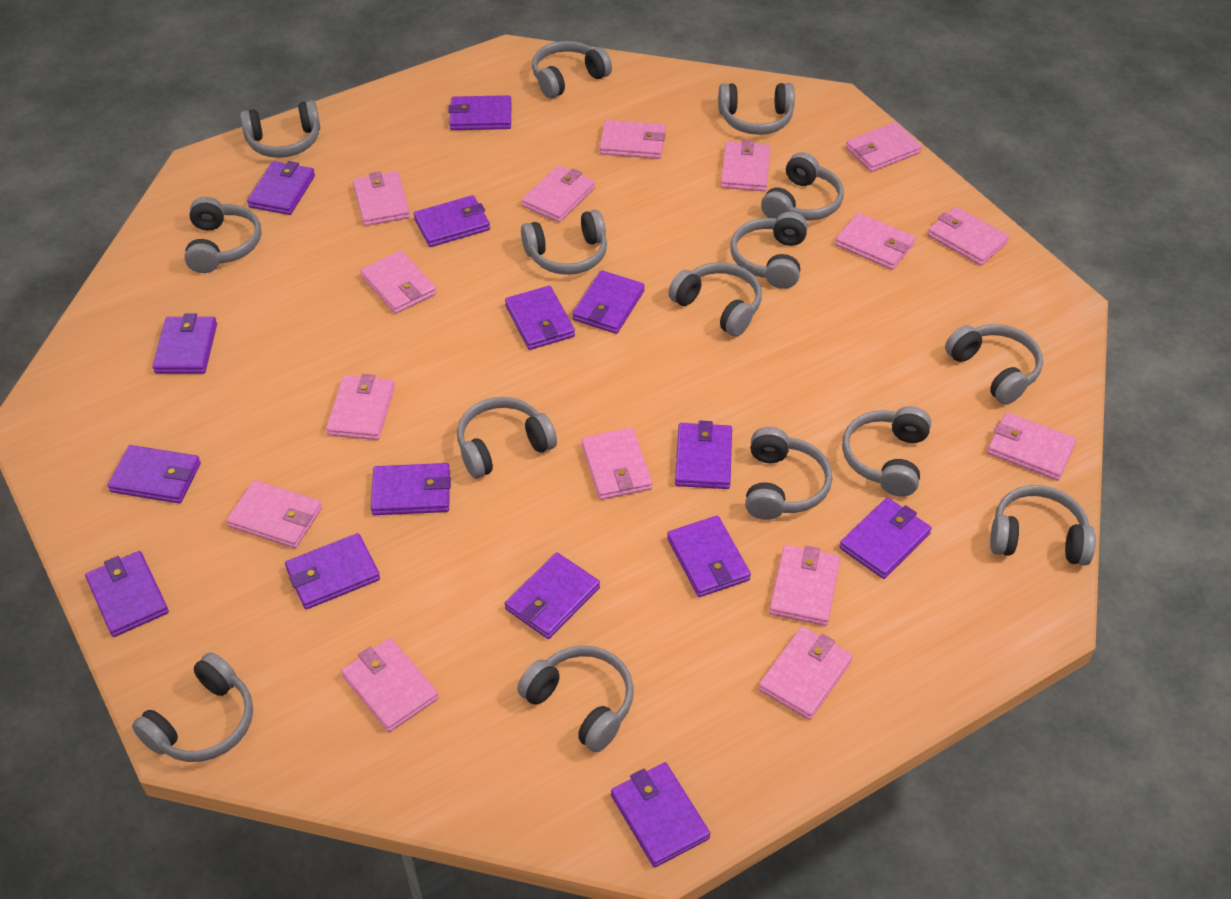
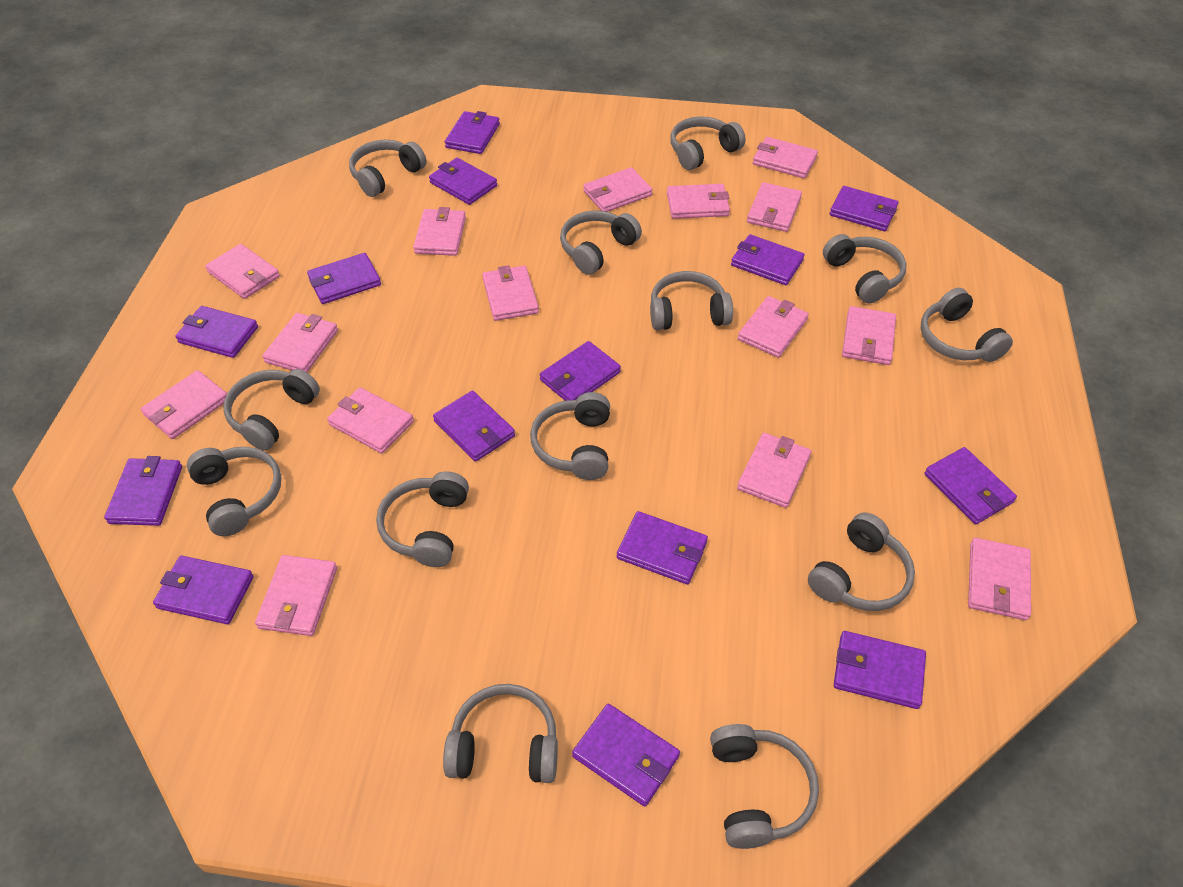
grey headphones: [132,652,253,762] [184,197,262,273] [240,100,320,158] [457,397,557,478] [517,646,634,752] [521,210,607,275] [532,41,612,99] [668,262,762,337] [718,83,795,135] [730,212,808,289] [745,427,832,520] [761,152,844,221] [842,406,931,496] [945,324,1043,405] [990,485,1096,566] = 15 -> [187,447,282,536] [223,369,320,451] [349,140,427,197] [376,471,469,567] [443,684,558,783] [530,392,610,480] [560,210,642,275] [650,271,733,331] [670,116,745,170] [710,724,819,849] [808,512,915,611] [823,234,907,304] [921,288,1013,362] = 13
purple wallet: [85,551,169,637] [108,445,201,503] [152,314,217,374] [247,161,315,215] [285,533,380,609] [371,463,451,515] [413,195,490,247] [448,95,512,130] [505,286,575,350] [505,552,600,639] [572,270,645,334] [611,762,710,867] [667,516,751,597] [675,421,732,489] [839,498,932,579] = 15 -> [104,456,182,526] [153,556,254,624] [175,306,258,358] [307,253,381,304] [429,158,497,205] [433,391,515,462] [445,111,500,154] [540,341,621,401] [572,704,680,807] [617,511,708,584] [731,234,805,285] [830,186,898,231] [834,631,926,709] [924,447,1017,524] = 14

